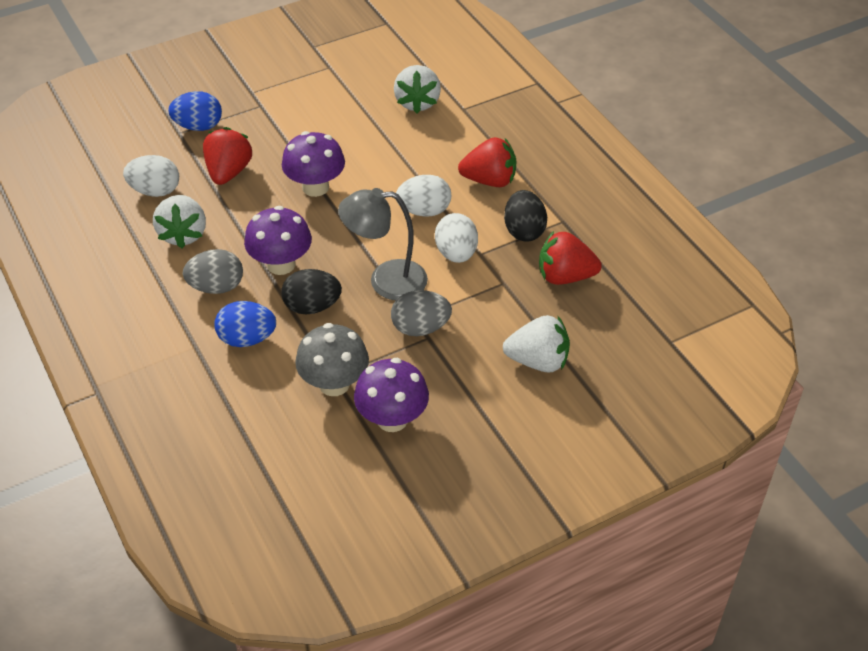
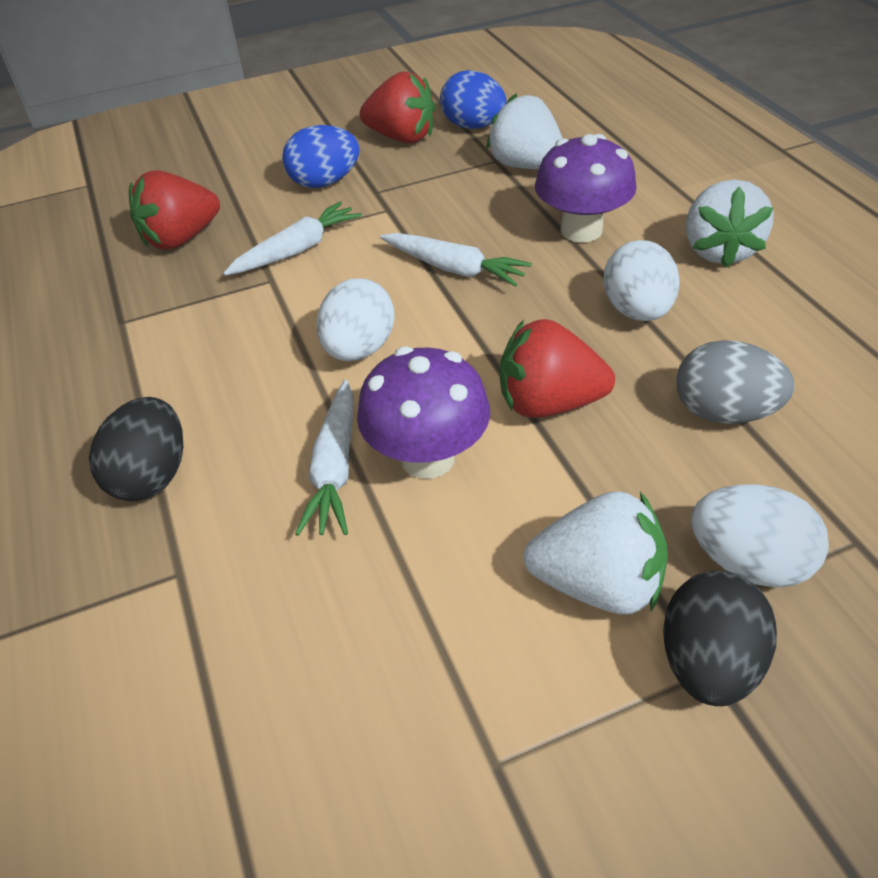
grey egg: [183,249,243,294] [391,290,452,336] = 2 -> [676,340,795,424] = 1
grey lamp: [338,188,428,300] = 1 -> none = 0
grey mushroom: [295,323,369,396] = 1 -> none = 0
purple mushroom: [244,206,312,275] [282,131,345,197] [354,358,429,432] = 3 -> [357,346,490,479] [535,134,637,242] = 2
white carrot: none = 0 -> [223,201,362,276] [295,380,353,536] [380,233,532,287] = 3

